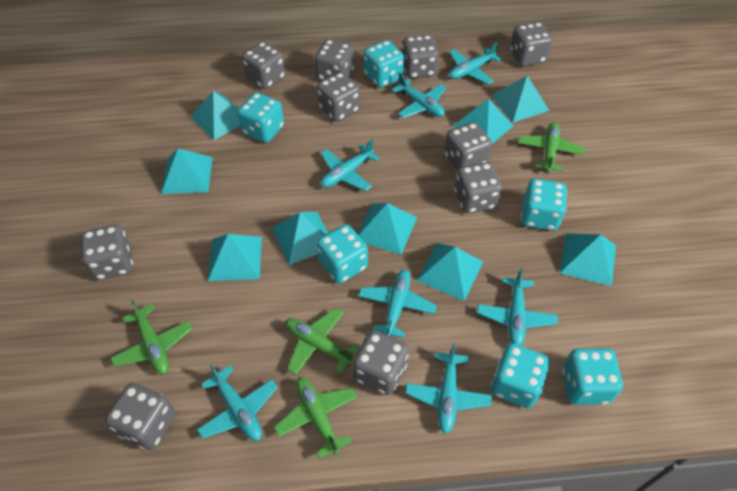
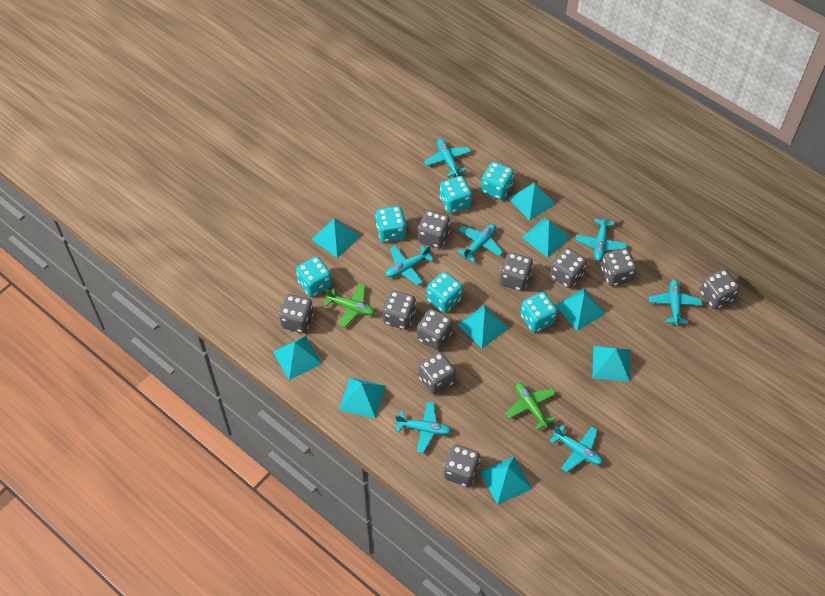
green plane: [110,300,192,374] [274,377,358,459] [285,308,359,375] [518,122,585,172] = 4 -> [324,284,375,328] [506,383,556,430] = 2

